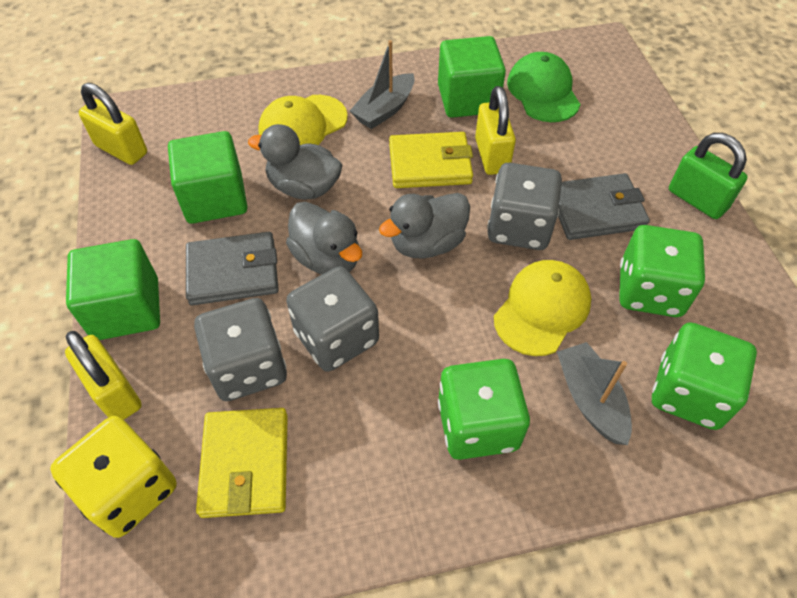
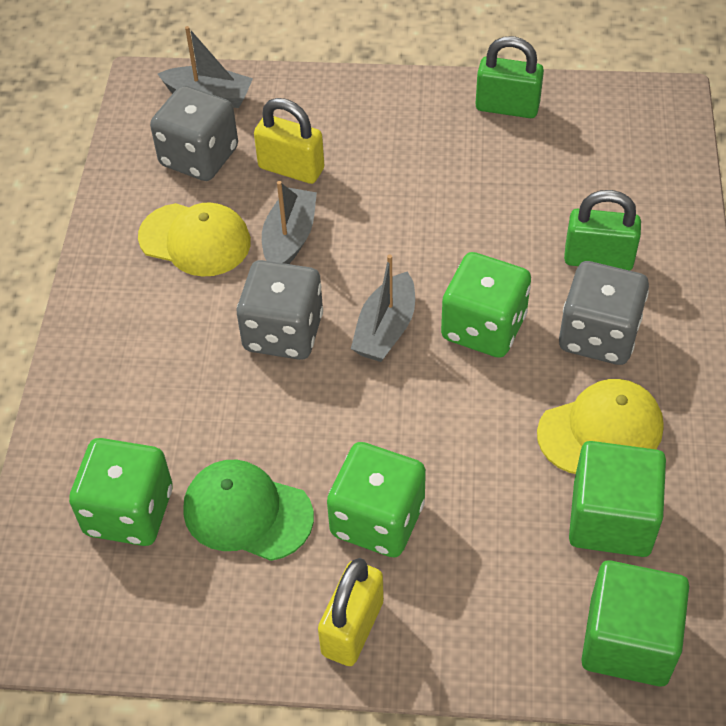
green cube: [66,239,160,340] [168,131,247,224] [438,36,506,118] = 3 -> [569,441,666,557] [581,560,689,686] = 2
green padlock: [669,133,748,219] = 1 -> [476,36,544,118] [564,190,641,271] = 2
grey boat: [350,40,415,129] [557,342,632,445] = 2 -> [158,26,253,108] [262,181,317,264] [351,254,415,362] = 3
grey duck: [248,124,342,199] [286,202,362,275] [379,193,470,259] = 3 -> none = 0
grey wallet: [186,232,279,305] [558,173,650,240] = 2 -> none = 0
yellow dice: [50,416,177,538] = 1 -> none = 0
yellow padlock: [65,331,142,420] [79,83,147,165] [475,86,516,175] = 3 -> [254,98,324,184] [318,558,384,666] = 2
yellow wallet: [196,408,288,518] [389,132,473,188] = 2 -> none = 0

